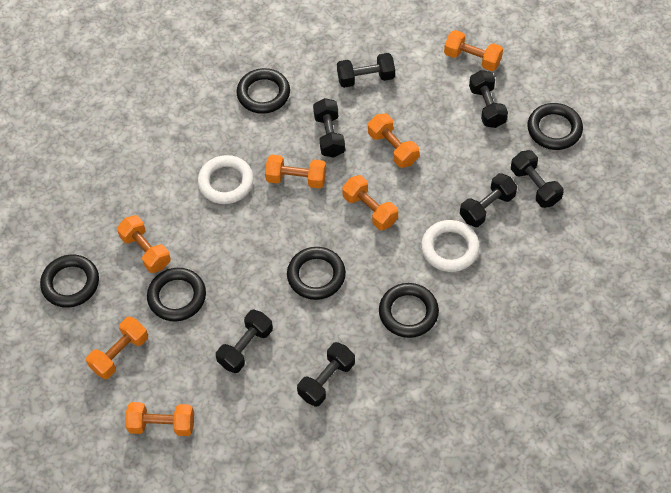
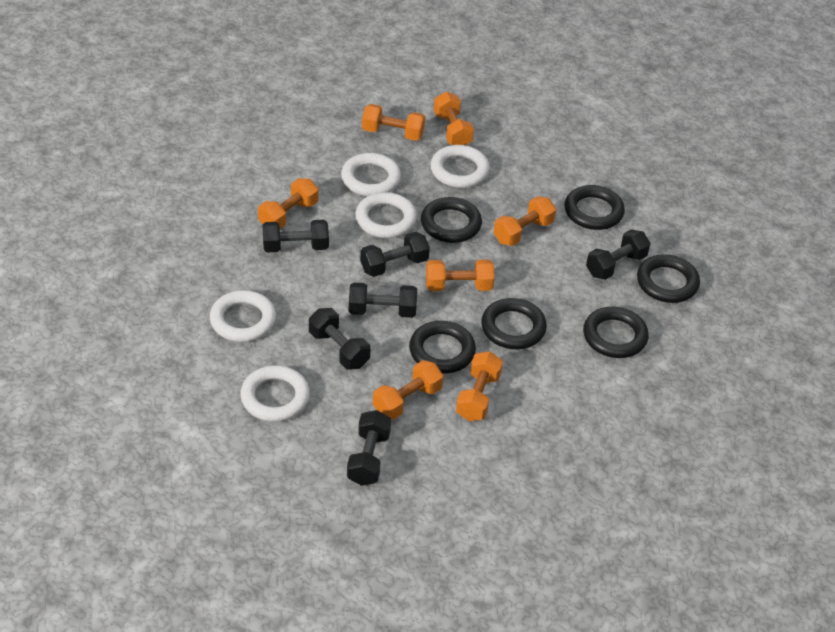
black dumbbell: [216,310,273,373] [297,342,355,407] [313,98,345,158] [337,53,395,88] [460,173,517,227] [469,70,508,128] [511,150,563,208] = 7 -> [262,220,329,253] [309,308,370,370] [347,410,391,486] [349,283,417,318] [360,232,430,277] [586,229,651,280] = 6
white ring: [198,155,254,204] [421,220,480,272] = 2 -> [210,290,276,342] [240,365,310,422] [341,153,401,196] [355,192,417,238] [431,145,490,188] = 5

